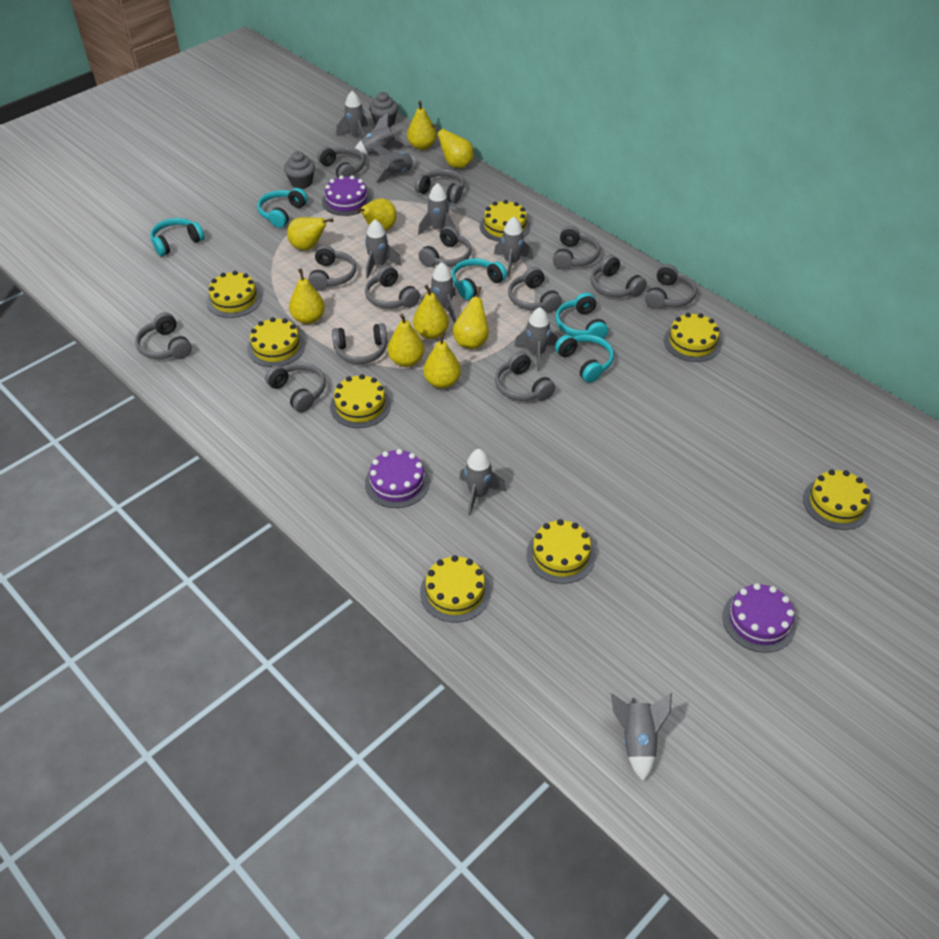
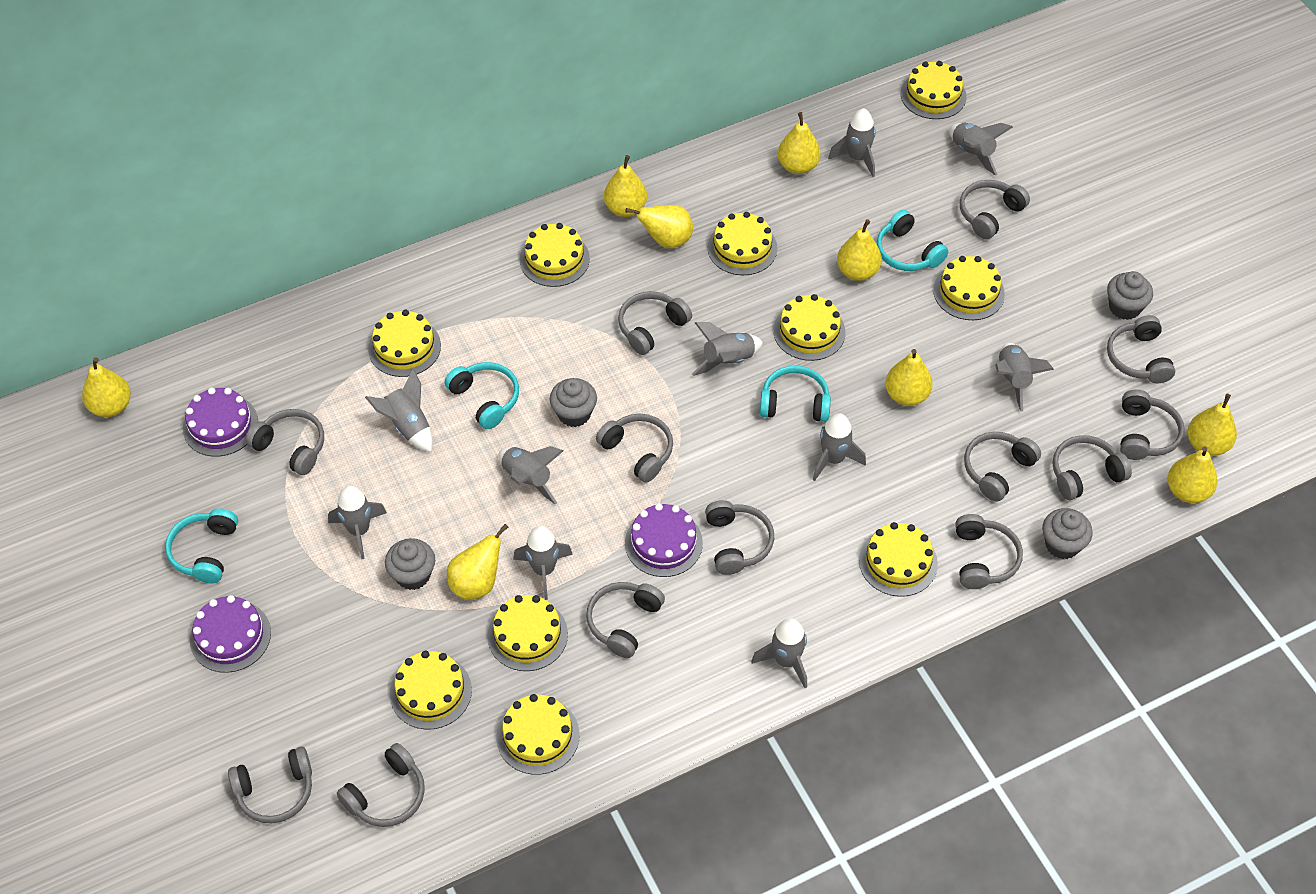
grey cupcake: [284,151,315,189] [369,92,398,127] = 2 -> [385,538,435,590] [550,378,597,427] [1042,508,1093,559] [1107,271,1153,320] = 4
turquoise headphones: [150,218,205,256] [257,188,308,228] [451,258,507,300] [555,293,608,338] [555,334,614,383] = 5 -> [165,508,238,583] [445,362,519,429] [760,366,831,422] [877,210,948,271] = 4
yellow cake: [206,271,262,318] [247,317,305,367] [330,374,391,428] [420,555,491,622] [480,200,531,242] [527,519,595,584] [664,313,722,362] [803,470,871,530] = 8 -> [368,310,441,377] [390,651,472,730] [487,595,568,671] [496,694,580,775] [520,223,590,287] [708,212,777,275] [773,294,845,361] [859,522,938,597] [901,61,966,119] [933,256,1005,320] = 10

